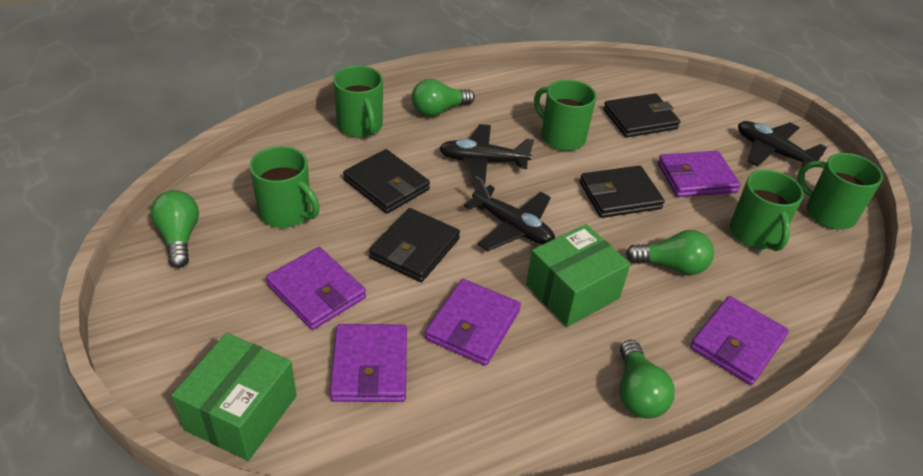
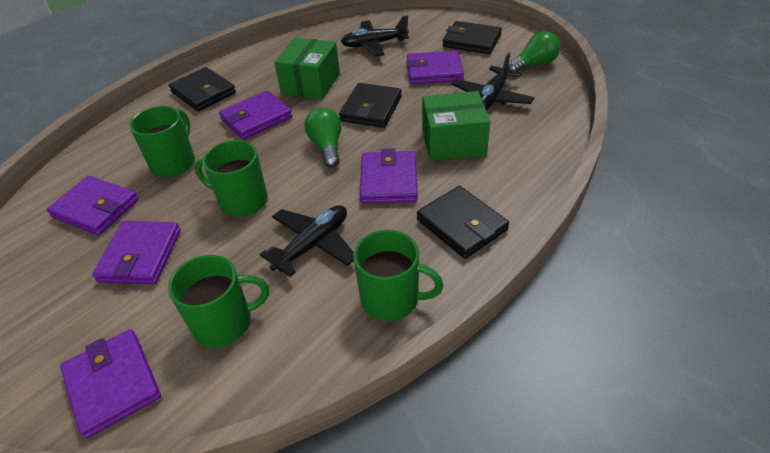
green light bulb: [151,190,199,268] [412,79,475,116] [620,340,675,419] [626,230,714,275] = 4 -> [304,107,342,168] [508,31,560,72] = 2
green mug: [249,146,320,228] [333,66,383,138] [534,79,597,151] [730,170,804,251] [797,153,883,230] = 5 -> [129,106,195,177] [168,255,269,348] [195,140,268,217] [353,230,444,321] = 4
purple wallet: [266,247,366,330] [330,324,407,402] [425,279,521,366] [658,151,741,197] [690,296,789,385] = 5 -> [47,176,139,236] [60,329,161,438] [92,221,181,285] [219,91,292,140] [360,148,418,204] [406,51,464,84] = 6

